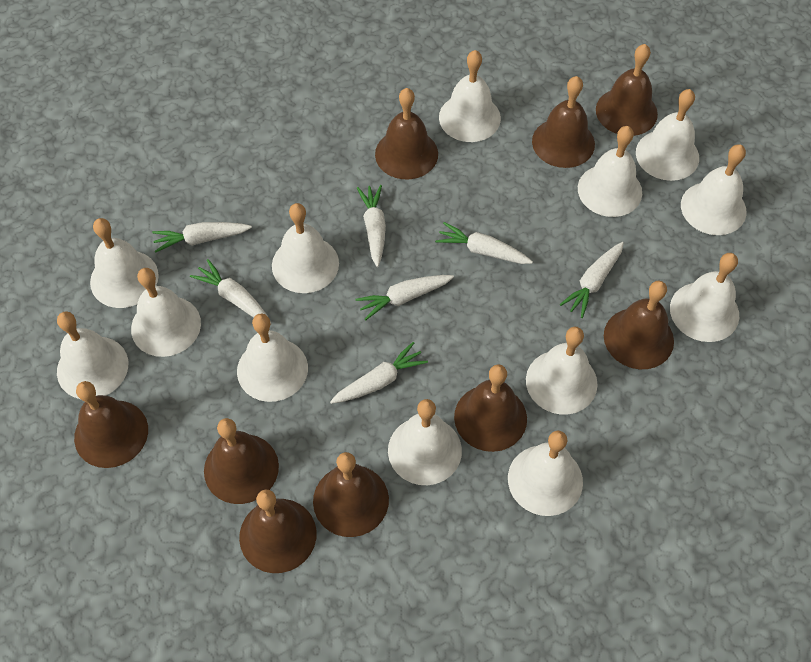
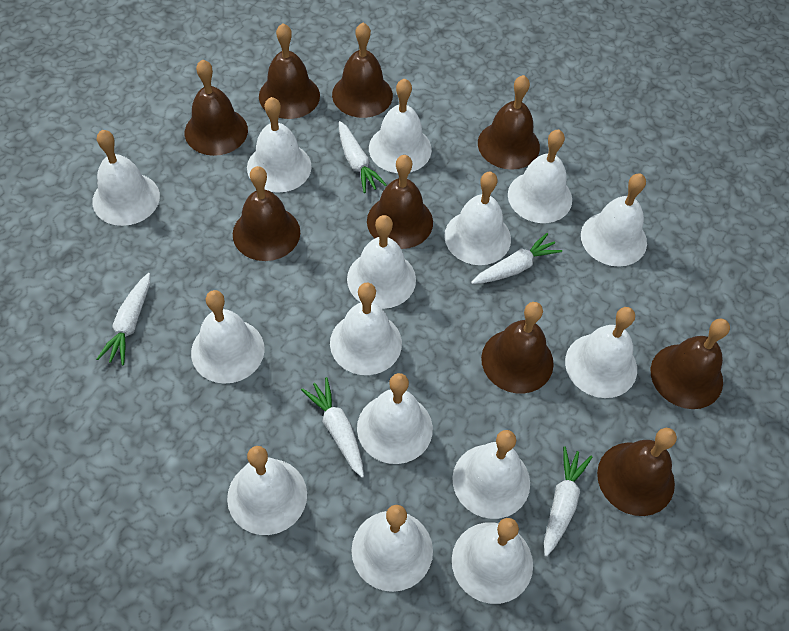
white bell: [57,311,128,399] [90,218,159,308] [131,268,201,357] [237,313,308,402] [272,203,339,293] [388,399,462,485] [439,50,501,142] [508,430,583,516] [526,327,598,414] [578,126,642,217] [636,89,699,181] [670,253,739,342] [681,144,747,235] = 13 -> [92,130,160,226] [191,290,265,384] [227,446,307,535] [247,97,312,193] [330,283,402,375] [347,215,416,309] [351,505,433,592] [357,373,433,464] [369,78,432,173] [444,172,511,265] [452,430,530,519] [452,518,533,604] [508,129,572,223] [565,307,637,398] [581,174,647,267] = 15
white carrot: [152,222,252,253] [190,259,272,325] [330,342,428,404] [355,275,454,320] [357,185,386,267] [435,222,533,264] [560,242,624,318] = 7 -> [97,273,150,365] [301,377,364,478] [339,121,387,193] [471,233,562,284] [544,446,592,557] = 5

